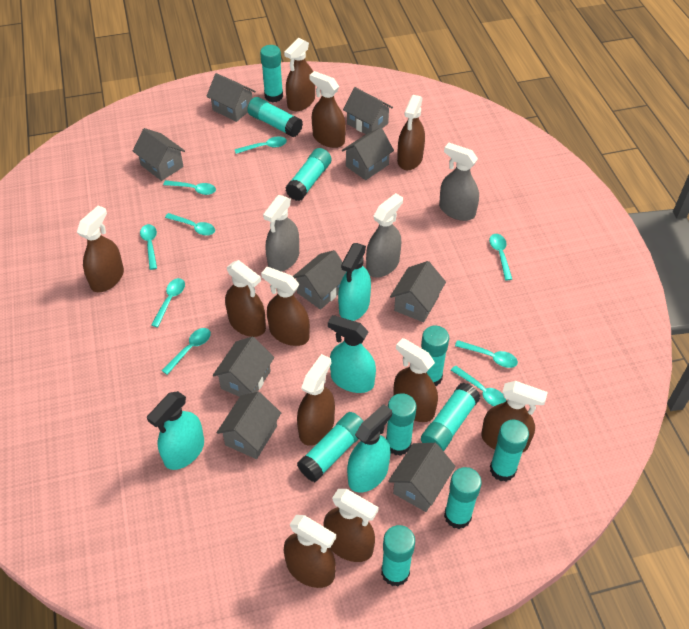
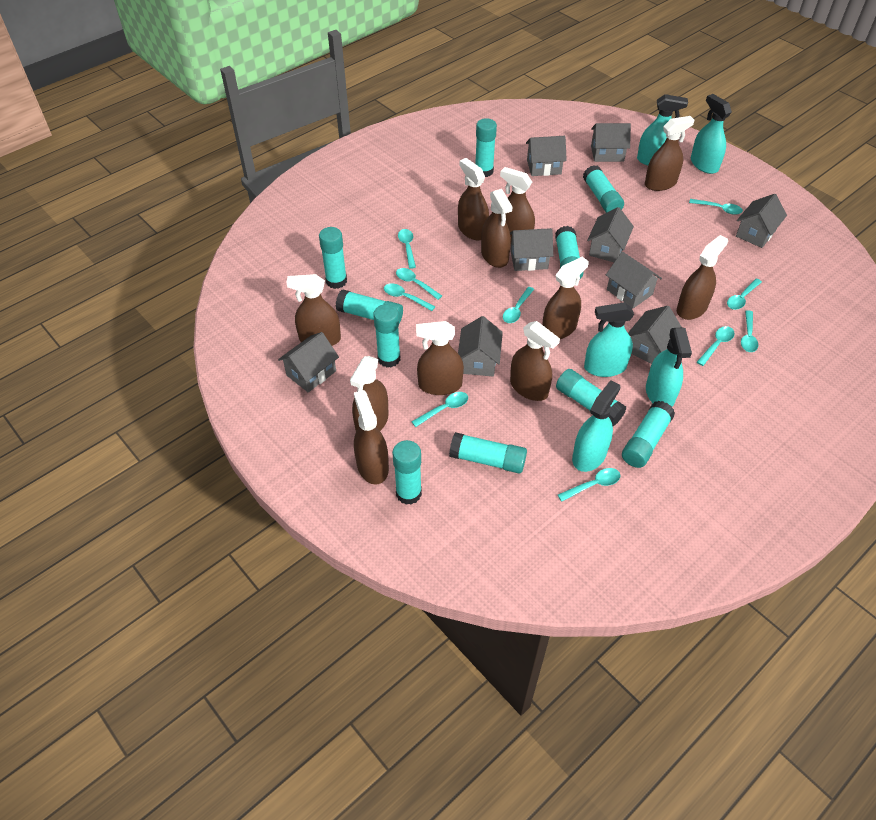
grey spray bottle: [263,195,299,272] [366,193,403,278] [439,143,479,221] = 3 -> none = 0
turquoise spoon: [140,224,157,270] [151,278,185,327] [162,328,211,375] [163,180,216,195] [165,213,215,236] [235,136,287,154] [451,365,506,406] [455,340,518,368] [489,234,512,280] = 9 -> [384,283,435,311] [396,268,442,300] [398,229,416,269] [412,392,468,427] [503,287,534,323] [558,468,620,502] [689,199,743,215] [697,326,735,366] [727,278,762,310] [741,310,758,352] = 10
turquoise spray bottle: [147,391,204,470] [328,315,376,393] [338,243,371,321] [347,404,392,493] = 4 -> [572,380,620,472] [584,302,634,377] [637,94,688,165] [646,328,692,406] [691,94,732,174] = 5

